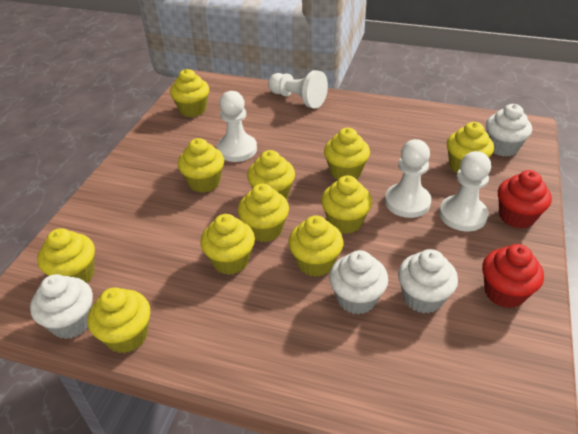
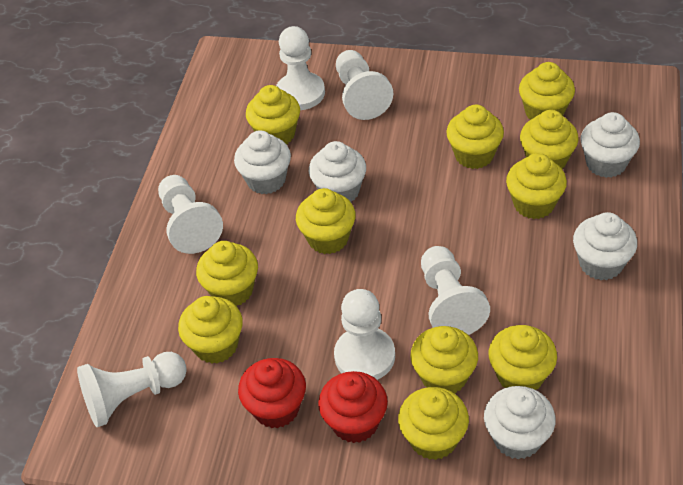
white cupcake: [30,274,93,339] [329,250,388,315] [398,249,458,314] [486,104,532,157] = 4 -> [234,130,291,194] [309,141,366,202] [484,386,556,459] [573,212,637,280] [580,112,640,178] = 5
white pawn: [217,91,257,162] [268,70,328,109] [385,139,431,218] [439,151,491,231] = 4 -> [77,352,187,427] [158,175,223,254] [276,26,325,110] [334,289,395,380] [336,50,393,120] [421,246,490,335] = 6

